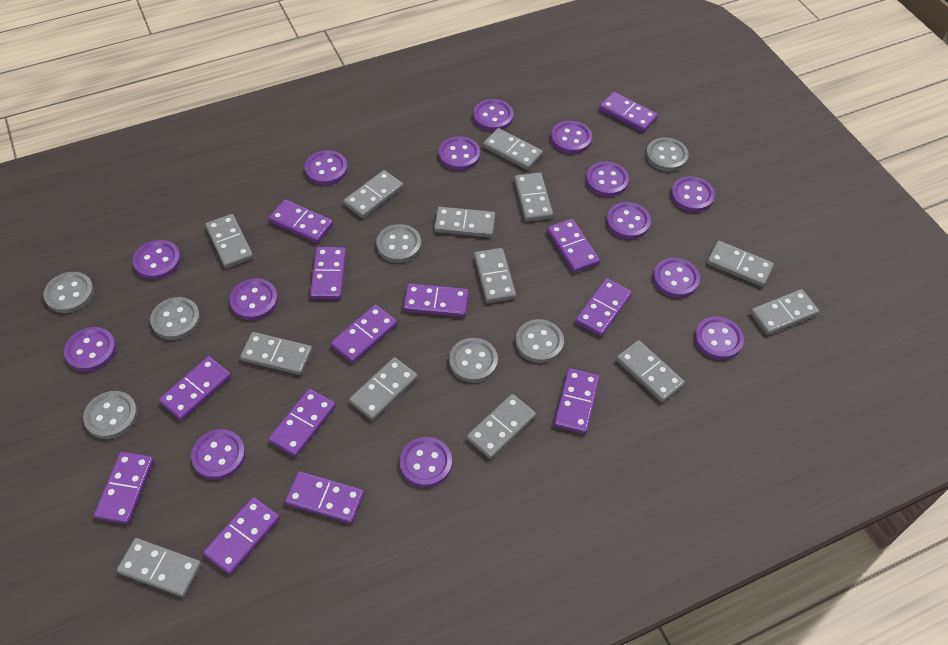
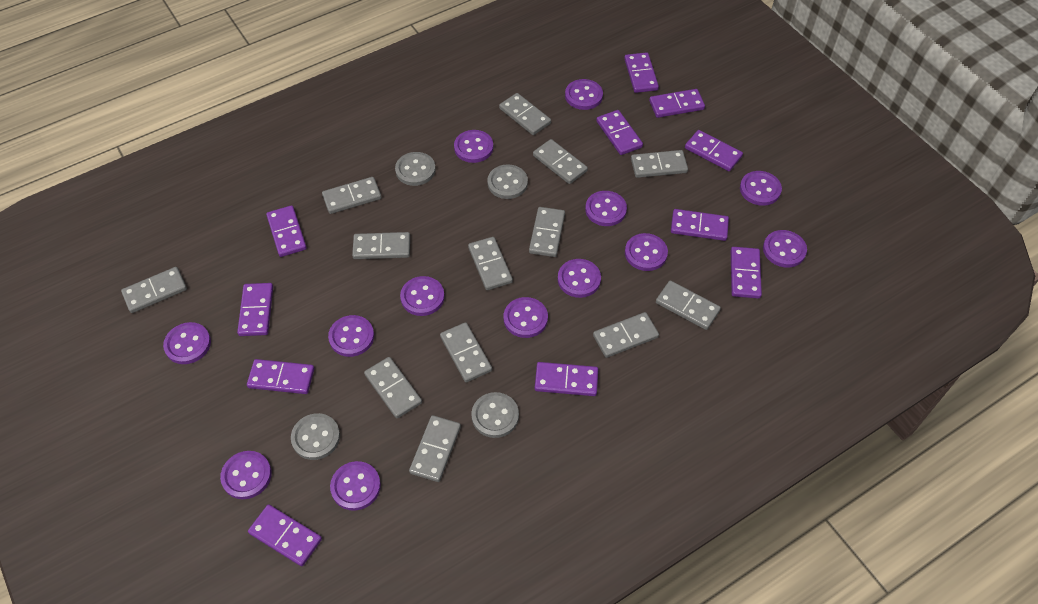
grey button: [43,272,94,313] [83,391,138,439] [150,297,200,340] [376,224,421,263] [449,338,498,383] [516,319,564,363] [646,137,689,171] = 7 -> [291,413,340,460] [395,152,436,186] [471,392,519,438] [487,165,528,199] = 4
purple button: [64,327,116,372] [133,240,181,280] [191,429,245,480] [229,279,278,320] [304,150,348,185] [399,437,452,488] [439,136,480,170] [473,99,514,131] [551,121,592,154] [586,162,629,197] [606,202,651,239] [653,258,700,298] [671,176,715,212] [694,317,744,360] = 14 -> [163,322,211,364] [220,451,272,499] [328,315,374,357] [330,461,381,511] [400,276,445,316] [454,130,493,163] [504,297,548,338] [558,259,601,298] [565,79,603,110] [585,191,627,226] [625,233,668,271] [740,171,782,206] [763,230,807,268] = 13
purple domino: [94,452,154,524] [159,356,231,420] [203,497,280,575] [268,389,336,457] [269,199,333,243] [285,471,364,524] [310,247,346,299] [331,304,397,363] [403,283,469,317] [547,219,600,273] [554,368,600,434] [575,278,632,336] [599,92,658,132] = 13 -> [237,283,273,336] [247,359,314,394] [248,504,322,566] [266,205,307,257] [535,362,598,396] [596,110,643,155] [624,52,659,93] [649,89,705,118] [671,209,729,241] [685,130,743,171] [731,247,762,299] = 11

